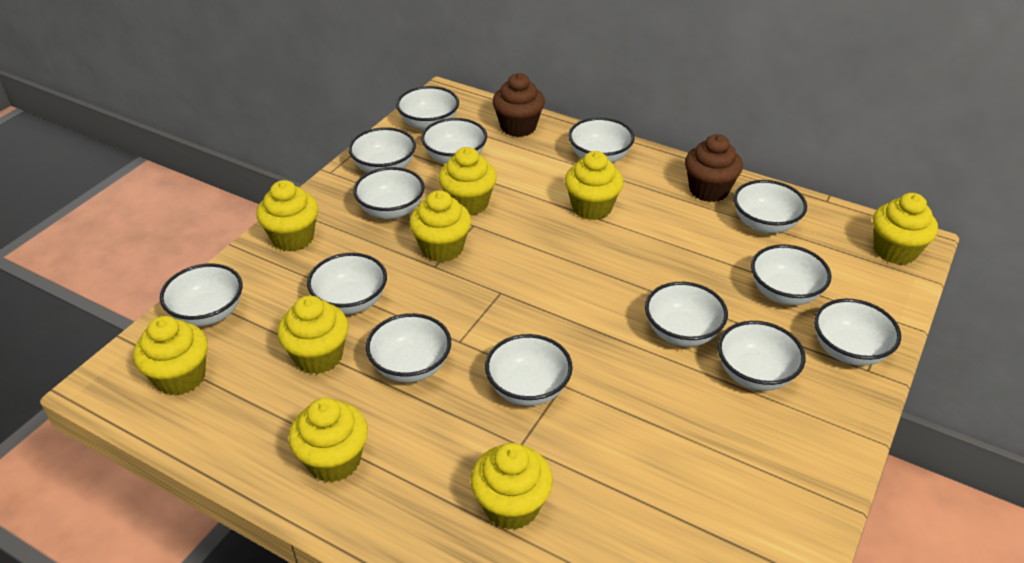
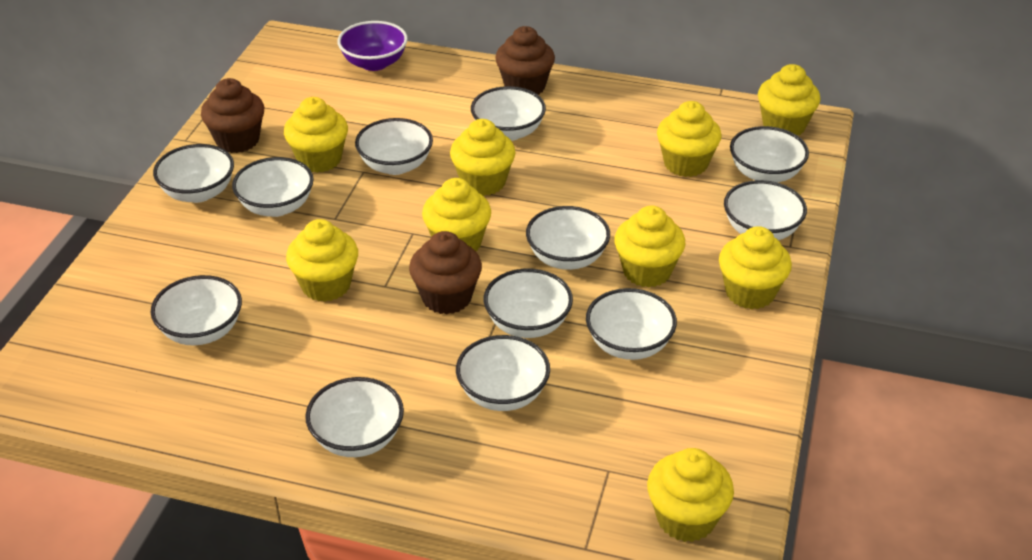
brown cupcake: [492,73,545,137] [685,134,743,202] = 2 -> [201,78,264,153] [409,231,482,314] [495,26,555,95] = 3
purple bowl: none = 0 -> [337,21,408,71] = 1
white bowl: [160,263,242,326] [307,253,387,314] [349,127,416,172] [353,167,425,219] [366,313,451,382] [396,86,459,131] [421,118,487,164] [485,334,573,406] [568,117,635,163] [645,282,728,347] [718,321,805,391] [734,180,807,233] [751,244,831,305] [814,299,901,366] = 14 -> [150,275,242,345] [153,144,234,203] [232,157,314,217] [305,377,404,457] [355,118,433,175] [456,335,550,411] [471,86,546,141] [484,269,573,338] [526,206,610,270] [586,288,677,360] [724,180,807,240] [730,126,809,183] = 12

